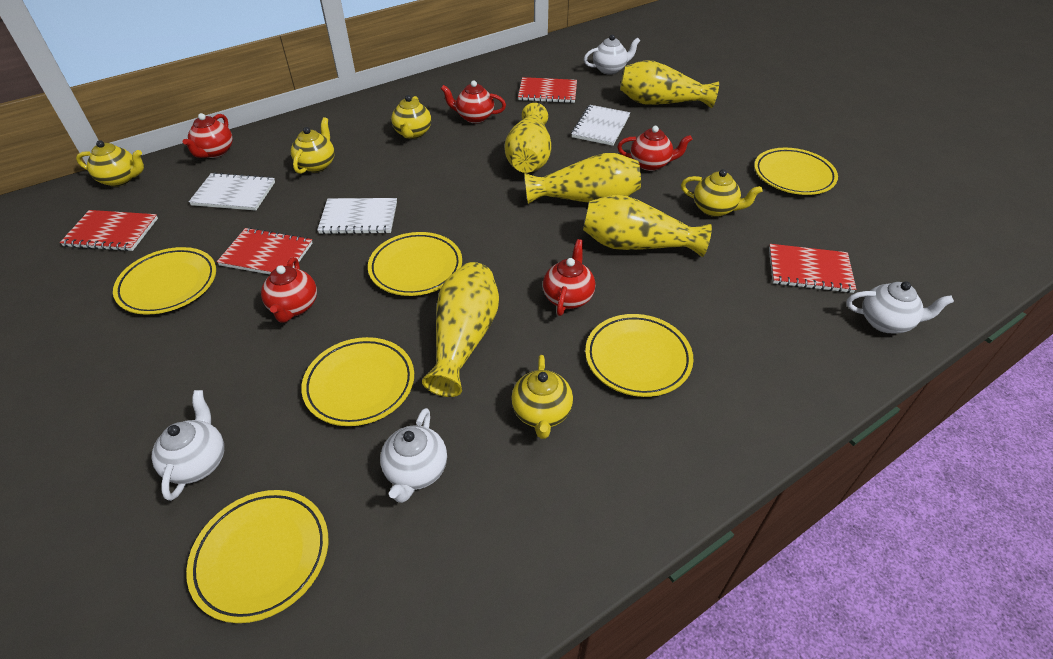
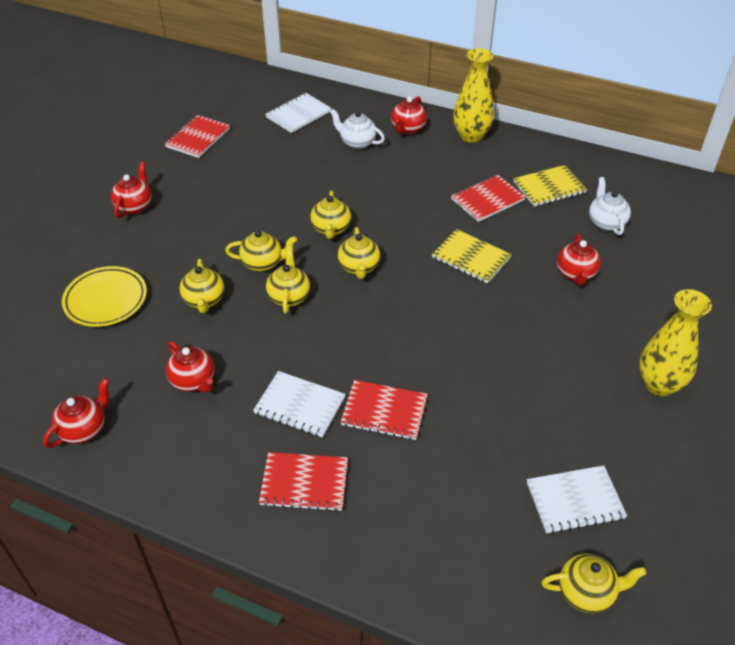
white teapot: [152,390,224,501] [380,408,447,503] [584,35,640,75] [847,281,954,334] = 4 -> [330,109,385,149] [589,177,631,235] = 2
yellow notebook: none = 0 -> [432,229,512,284] [513,165,587,207] = 2
yellow plate: [113,247,216,315] [186,490,328,623] [301,337,414,426] [368,232,462,296] [585,314,694,397] [754,148,838,195] = 6 -> [62,266,147,327] = 1
yellow teapot: [76,140,144,186] [291,117,335,174] [391,95,431,139] [511,355,573,439] [681,169,763,217] = 5 -> [179,259,224,313] [225,231,297,272] [266,247,310,314] [310,191,351,239] [338,227,380,279] [542,554,646,613] = 6
yellow vase: [422,262,499,397] [505,103,552,173] [525,153,641,204] [583,195,712,257] [620,60,719,108] = 5 -> [453,48,494,143] [639,289,712,396] = 2

